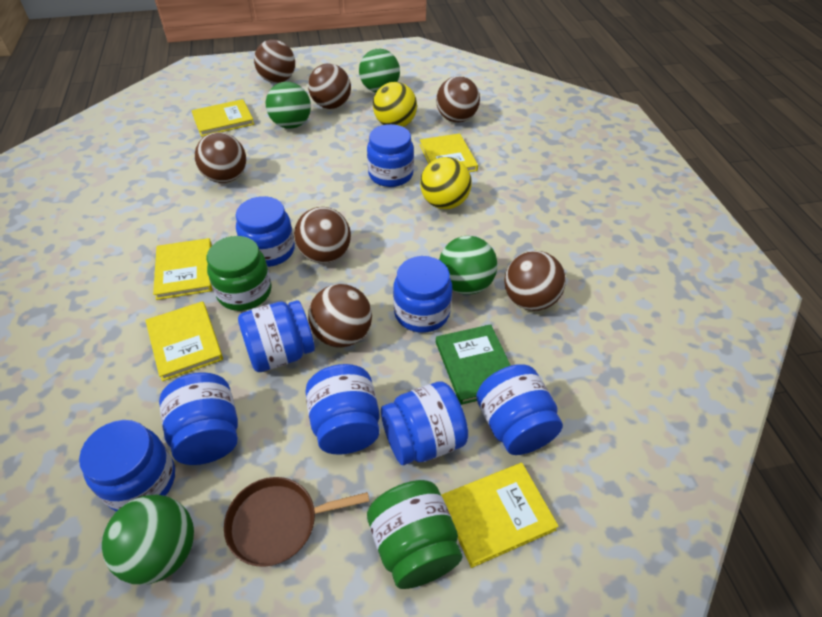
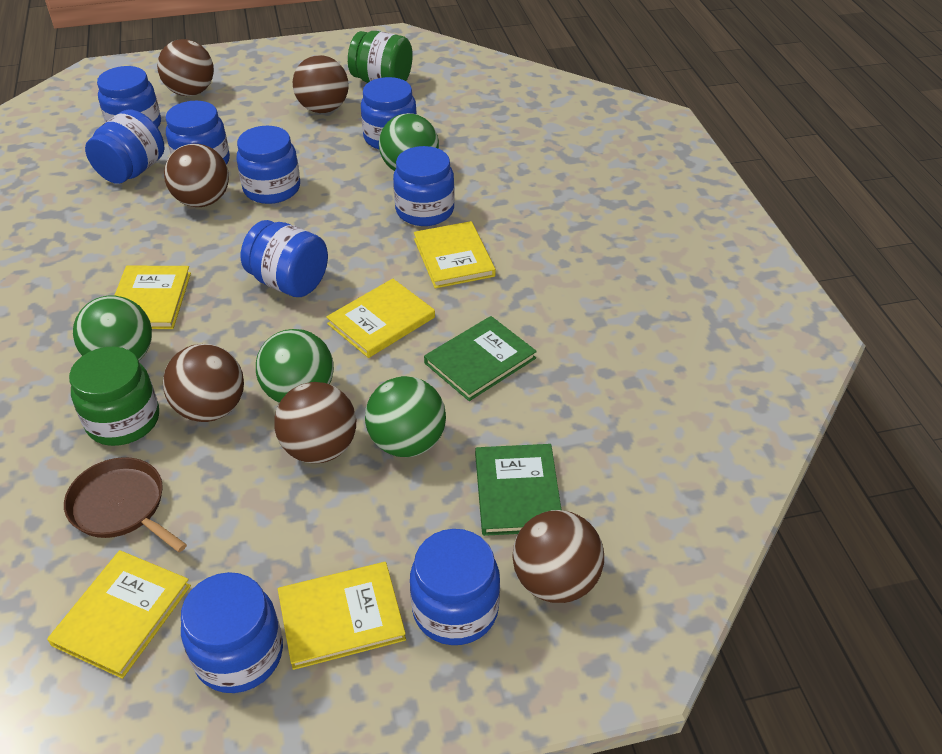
brown ball: [195,132,246,183] [254,39,295,83] [294,207,351,263] [308,64,351,109] [308,284,372,348] [436,76,480,122] [504,251,566,311] = 7 -> [157,39,214,96] [163,344,244,422] [164,144,229,207] [274,382,356,463] [293,55,349,113] [512,510,604,603] = 6
green book: [436,324,511,405] = 1 -> [424,316,537,401] [475,444,561,536] = 2
yellow ball: [373,82,417,127] [420,157,472,209] = 2 -> none = 0

